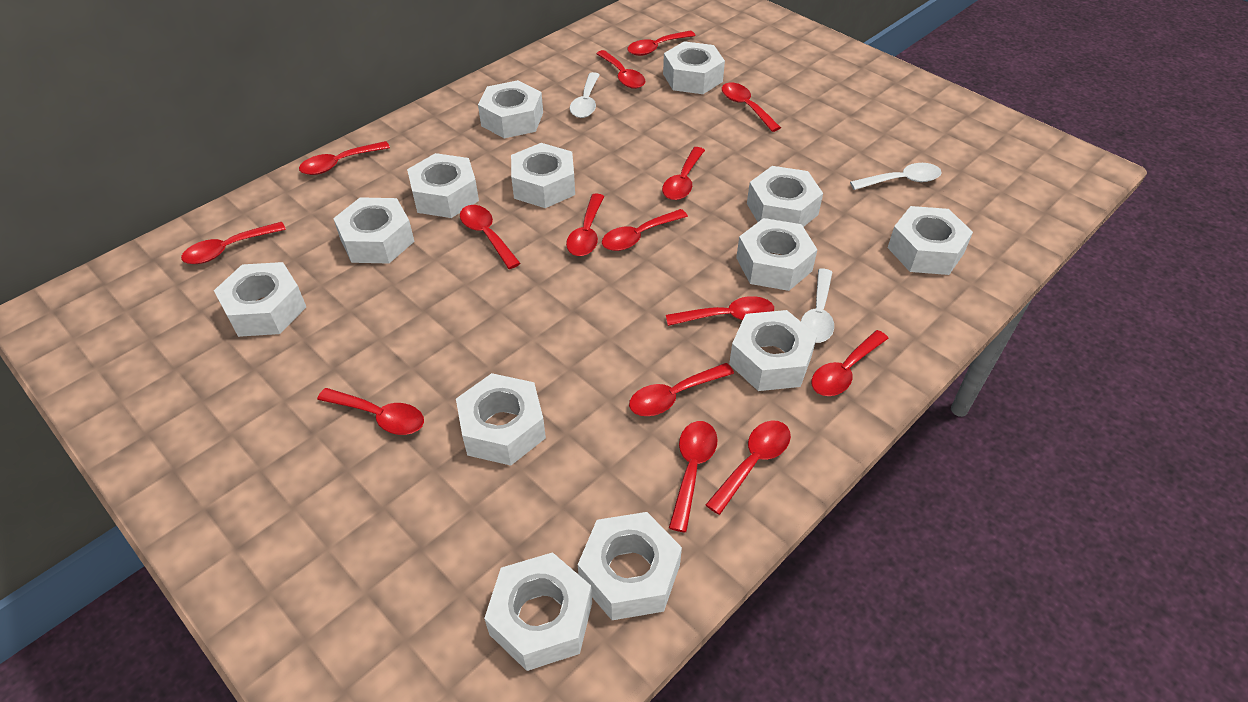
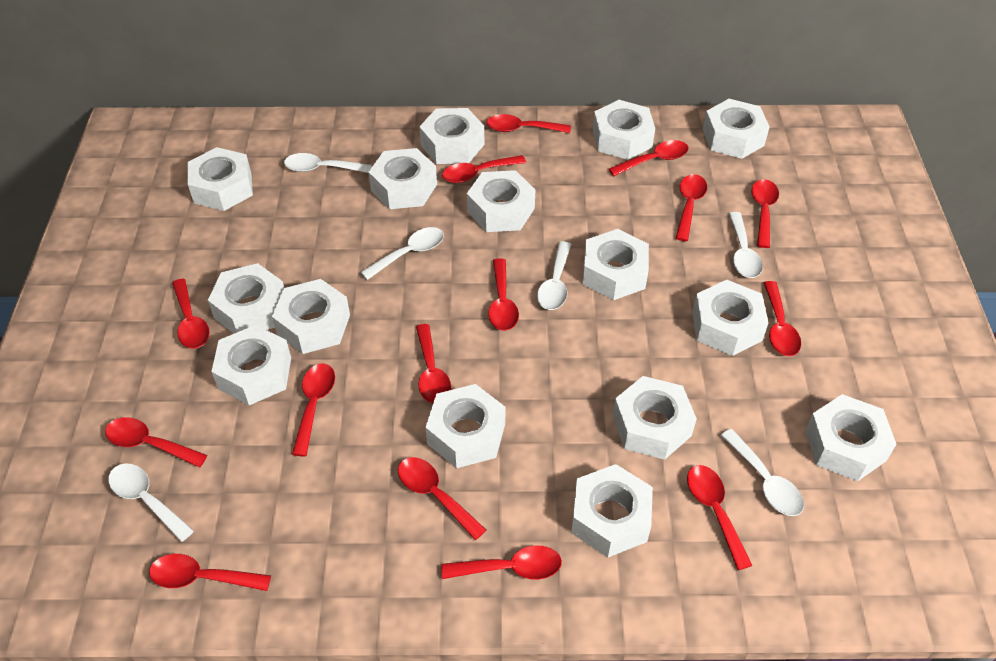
white nut: [214,262,306,337] [333,197,415,264] [407,153,479,218] [456,373,546,466] [478,80,543,138] [484,552,592,671] [511,143,575,208] [578,512,682,620] [663,41,725,94] [729,310,817,391] [736,218,818,291] [747,166,823,227] [888,206,973,275] = 13 -> [188,147,253,211] [208,263,284,333] [211,325,291,405] [272,279,350,354] [369,148,437,209] [419,108,484,164] [425,384,505,468] [467,170,535,232] [571,464,653,557] [583,229,649,300] [593,100,655,160] [613,376,697,460] [692,280,768,356] [703,99,770,159] [805,394,897,481] = 15
white spoon: [570,72,600,118] [801,269,834,343] [850,163,942,190] = 3 -> [108,463,194,542] [284,153,372,173] [361,227,444,280] [537,241,571,310] [721,429,804,516] [729,212,763,278] = 6

